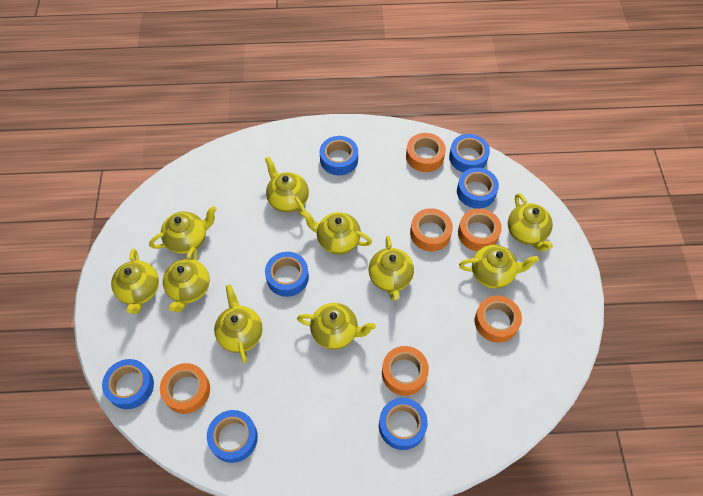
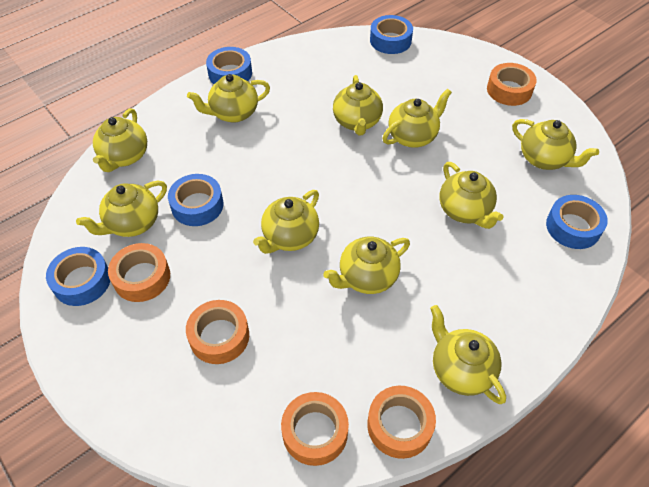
blue tape: [102,359,154,409] [207,410,258,463] [265,252,309,297] [320,136,358,175] [379,398,428,450] [449,134,490,172] [457,168,499,209] = 7 -> [46,247,110,306] [168,174,223,226] [206,47,252,84] [370,15,413,54] [546,195,608,249] = 5
orange tape: [160,363,210,414] [382,346,429,396] [406,133,446,172] [410,208,453,251] [458,208,502,251] [475,295,522,343] = 6 -> [108,243,170,302] [186,300,249,364] [281,392,349,466] [367,386,436,459] [487,63,537,106] = 5

